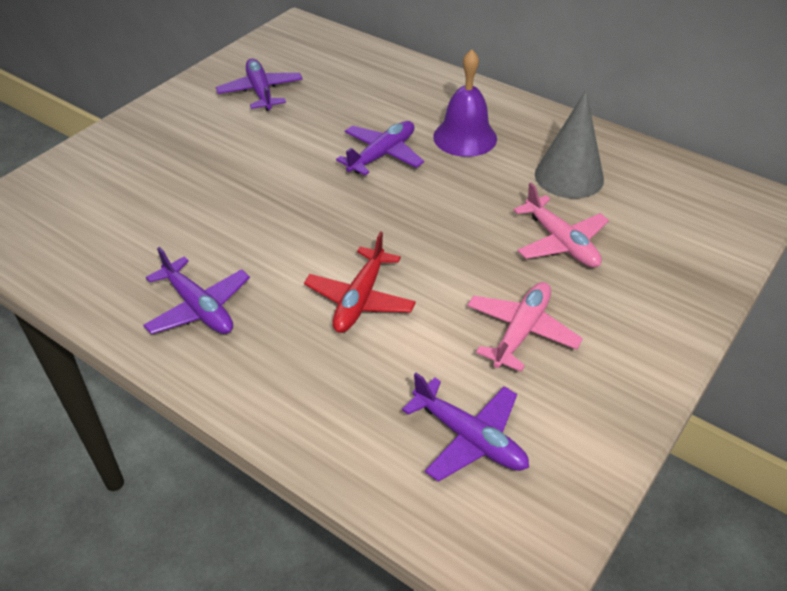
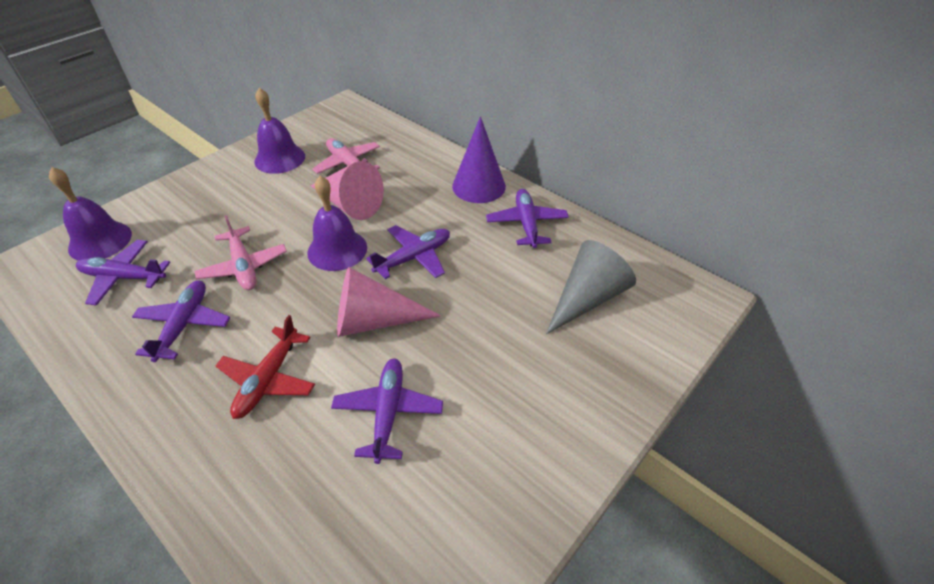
pink cone: none = 0 -> [311,161,384,220] [337,267,441,337] = 2
purple bell: [433,49,497,157] = 1 -> [49,167,132,261] [254,88,305,174] [307,176,367,271] = 3
purple cone: none = 0 -> [452,116,506,203] = 1
purple plane: [143,247,250,334] [216,58,303,111] [336,121,424,175] [402,373,529,482] = 4 -> [76,240,170,306] [132,280,230,362] [331,358,443,464] [366,225,450,279] [486,189,569,248] = 5

